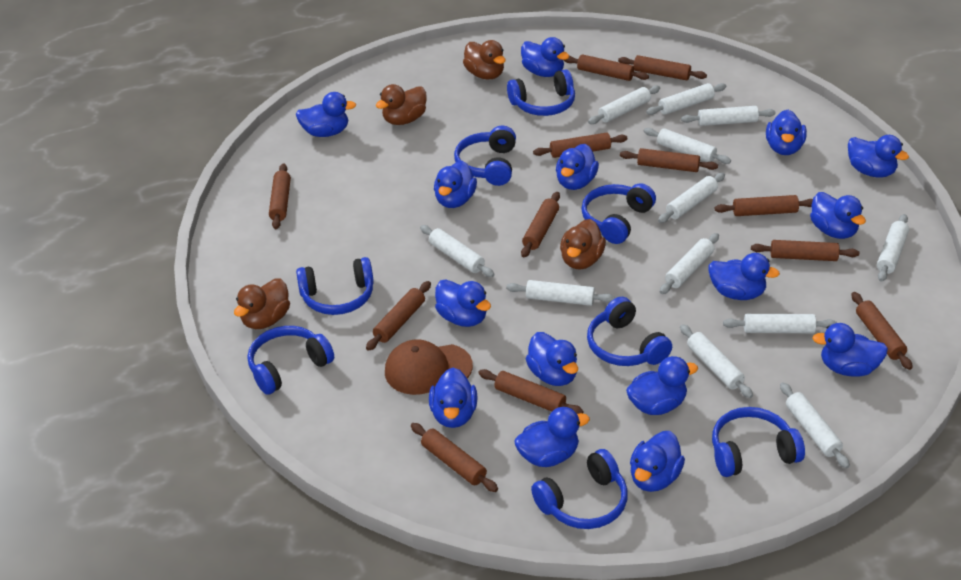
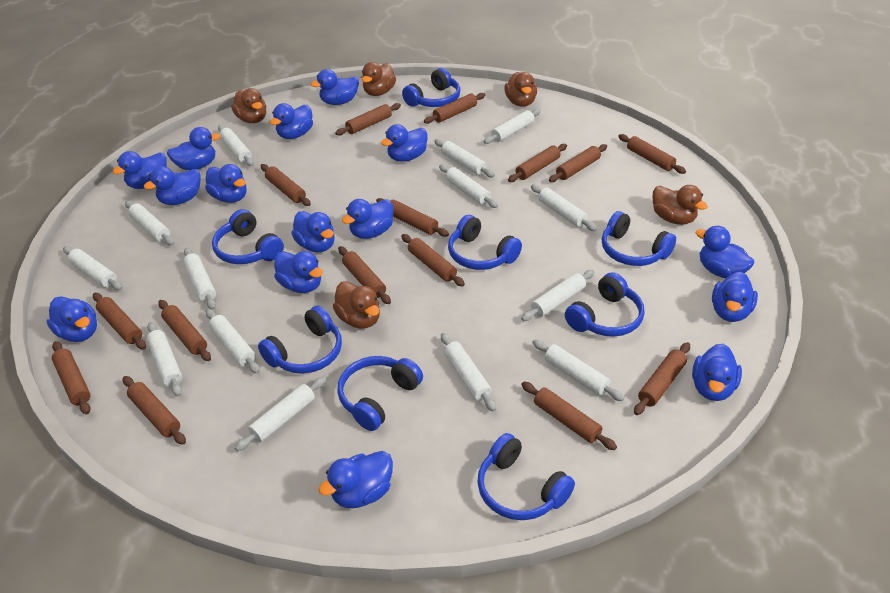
brown cap: [385,339,473,395] = 1 -> none = 0
brown duck: [234,278,290,329] [376,84,427,125] [463,40,506,79] [560,219,606,269] = 4 -> [231,88,266,123] [333,281,380,329] [362,62,396,96] [504,72,537,107] [653,185,708,225] = 5
brown rolling pin: [269,163,291,229] [366,281,431,351] [411,423,498,492] [478,369,584,414] [521,192,560,258] [533,133,628,158] [564,54,649,81] [618,55,707,80] [620,148,718,172] [715,195,813,216] [751,240,859,261] [852,292,913,370] = 12 -> [52,341,91,415] [93,293,146,349] [123,376,186,445] [158,300,211,361] [261,164,311,206] [335,103,401,136] [338,246,391,304] [376,198,449,237] [401,234,465,287] [424,93,485,124] [508,144,567,182] [521,382,617,450] [549,144,607,182] [618,134,686,174] [634,342,690,415] = 15
white rolling pin: [420,225,494,277] [506,280,615,306] [588,85,660,124] [644,128,731,164] [646,83,726,115] [658,173,725,223] [660,233,719,294] [680,324,753,398] [681,106,776,126] [723,314,837,333] [780,382,850,469] [877,214,909,282] = 12 -> [63,246,123,290] [125,201,174,245] [146,322,182,397] [183,248,216,310] [206,309,260,374] [218,125,254,166] [235,377,326,451] [434,139,495,177] [439,165,498,208] [441,333,496,412] [484,109,541,144] [521,270,594,321] [531,184,597,231] [532,340,625,401] = 14

